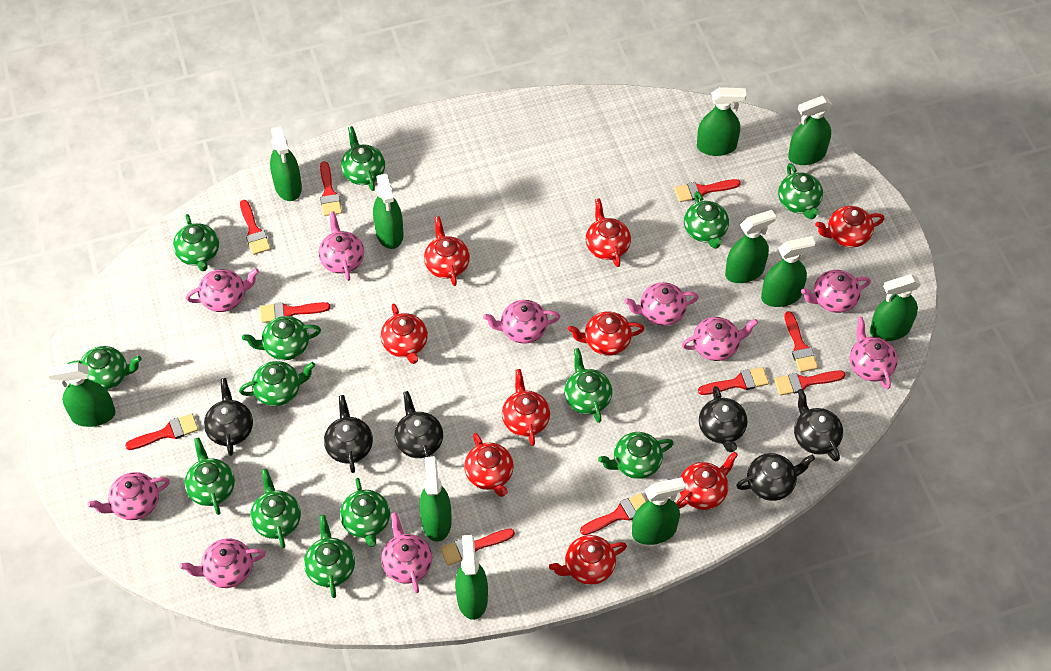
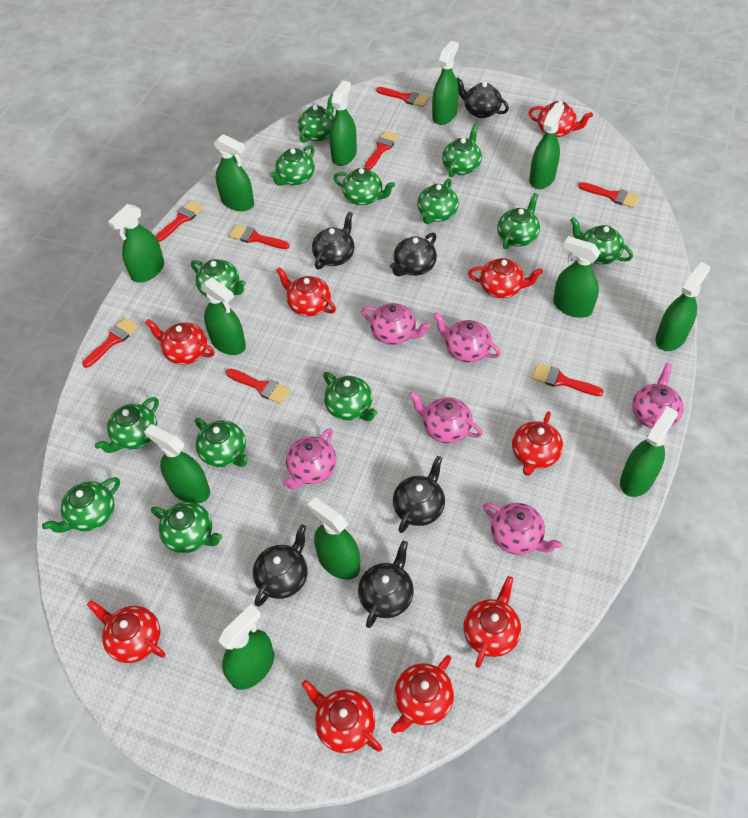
green spray bottle: [49,362,116,427] [270,126,302,201] [373,174,403,249] [419,456,452,541] [455,535,488,620] [632,477,685,545] [697,87,746,156] [725,210,776,283] [761,236,816,307] [788,96,832,165] [870,274,921,341] = 11 -> [108,204,164,282] [144,424,210,504] [201,277,246,355] [214,134,254,211] [218,604,274,690] [307,497,360,580] [330,80,357,166] [432,41,459,125] [529,103,564,189] [553,236,601,318] [620,407,678,497] [655,262,710,351] = 12
pink teapot: [87,472,170,520] [179,538,266,588] [186,268,259,312] [318,211,364,281] [381,512,432,593] [483,300,560,343] [624,282,699,326] [682,317,758,361] [801,270,871,313] [849,316,898,389] = 10 -> [283,428,336,490] [361,303,431,345] [409,391,483,443] [433,312,501,362] [483,503,562,555] [632,363,684,429] = 6
red brush: [125,413,198,450] [240,200,271,255] [260,302,330,323] [320,161,342,216] [440,529,515,566] [580,493,647,535] [674,179,741,202] [698,367,769,395] [774,371,845,396] [784,311,818,372] = 10 -> [82,318,139,368] [156,200,204,242] [226,368,290,404] [229,225,290,249] [364,131,399,170] [376,87,429,107] [532,363,604,396] [578,182,640,208] = 8

